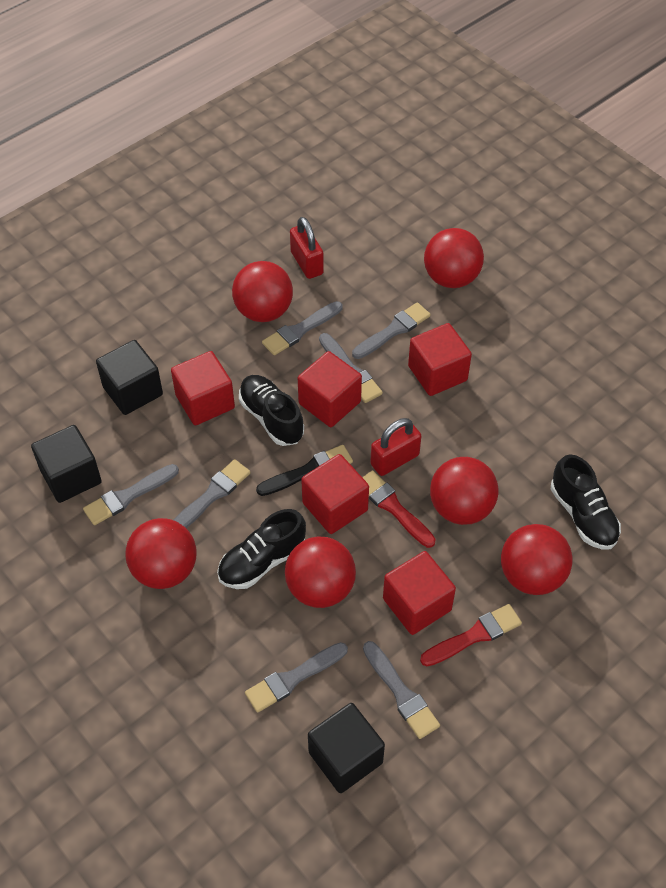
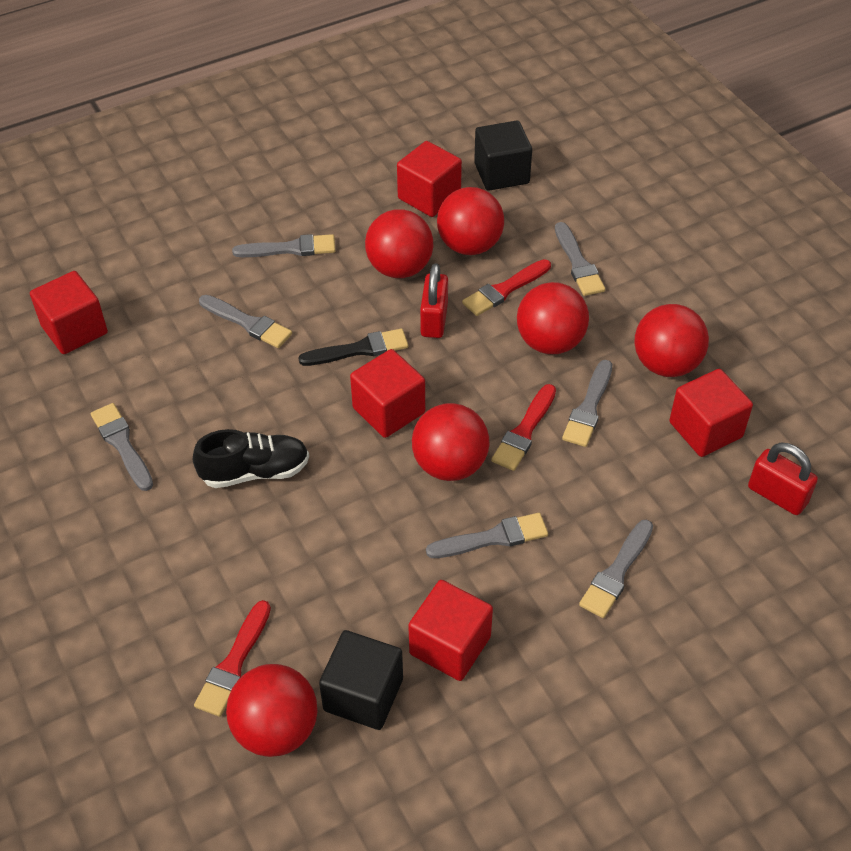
black cube: [31,425,102,503] [96,340,163,415] [308,703,385,793] = 3 -> [319,630,403,730] [474,121,532,191] = 2
black shoe: [217,509,306,589] [239,375,304,446] [551,454,621,550] = 3 -> [193,429,309,488] = 1
red brush: [362,470,436,548] [420,604,522,666] = 2 -> [194,600,271,717] [462,259,551,316] [491,384,556,471] = 3

